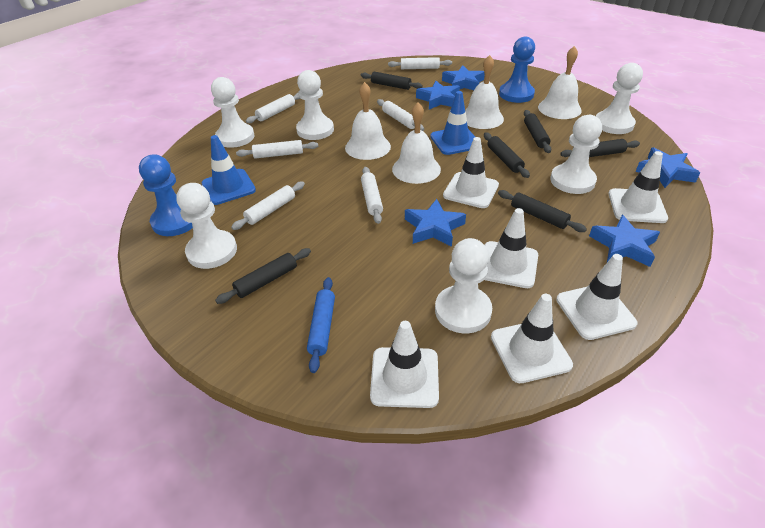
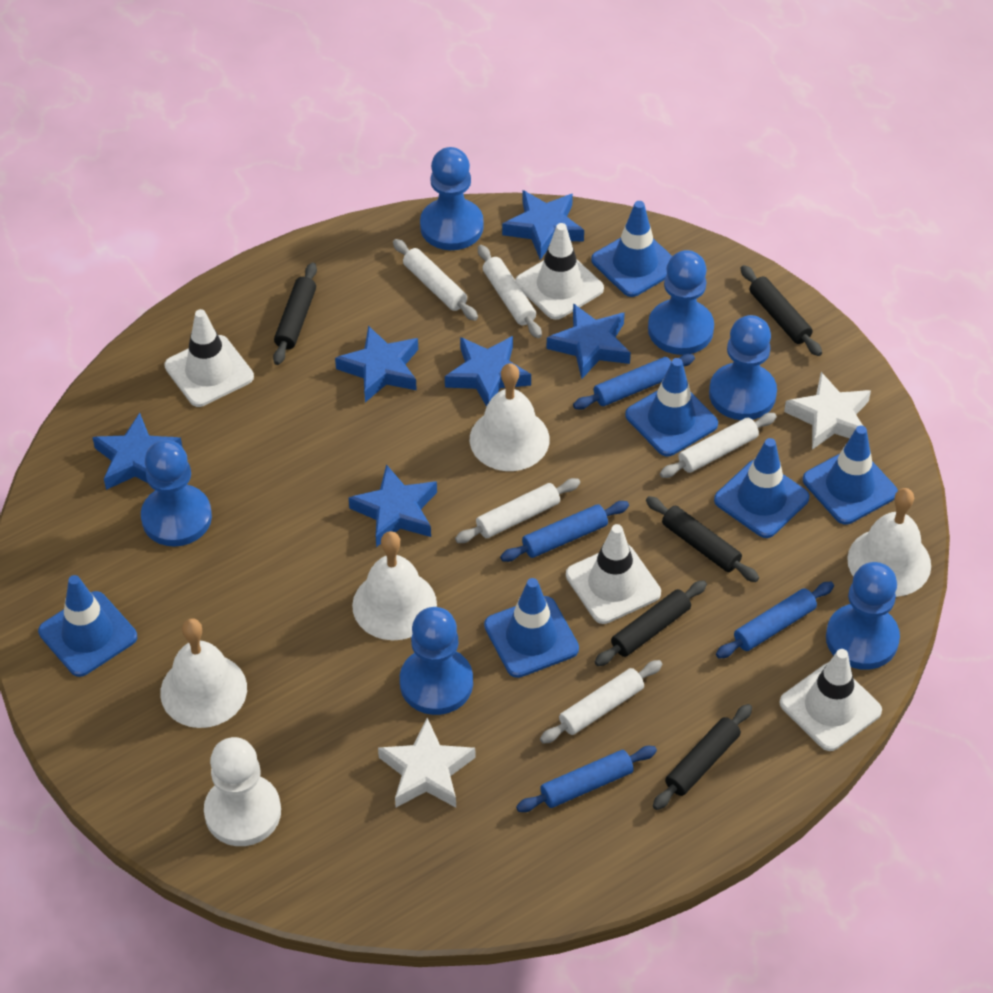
black rolling pin: [215,248,311,304] [361,72,423,90] [484,133,530,178] [498,190,587,232] [524,110,551,153] [560,139,640,157] = 6 -> [273,262,317,365] [595,580,707,666] [646,496,759,582] [653,704,752,810] [741,265,822,356] = 5
blue pawn: [139,155,193,236] [499,37,535,103] = 2 -> [141,440,212,547] [400,607,473,715] [420,147,484,250] [648,250,714,355] [709,315,777,420] [826,562,900,670] = 6
blue rolling pin: [307,277,335,373] = 1 -> [500,501,629,562] [516,746,657,812] [573,354,695,410] [716,582,834,658] = 4
blue star: [405,199,466,247] [416,81,460,109] [442,65,485,90] [589,215,660,267] [636,147,700,188] = 5 -> [92,413,183,490] [335,325,418,402] [349,464,437,547] [445,336,531,407] [502,190,584,260] [546,303,631,379] = 6
blue traffic cone: [202,135,256,205] [430,91,475,155] = 2 -> [38,575,137,677] [484,578,579,678] [591,201,672,297] [625,358,718,456] [714,438,810,538] [803,425,898,525] = 6
white pawn: [176,183,237,269] [211,77,254,148] [296,70,334,140] [435,238,492,333] [550,115,602,194] [596,63,643,134] = 6 -> [204,737,281,846] = 1
white rolling pin: [231,182,305,230] [236,140,318,159] [246,93,301,123] [361,167,383,224] [377,99,424,131] [388,57,452,69] = 6 -> [393,239,478,321] [455,478,580,543] [478,245,542,338] [540,660,662,744] [660,413,777,478] = 5
white star: none = 0 -> [378,718,475,808] [784,372,871,450] = 2
white traffic cone: [370,321,439,408] [443,137,499,208] [484,208,538,288] [491,294,573,383] [556,254,637,340] [609,151,668,223] = 6 -> [164,309,254,407] [515,223,604,320] [566,524,661,624] [780,649,882,751] = 4

